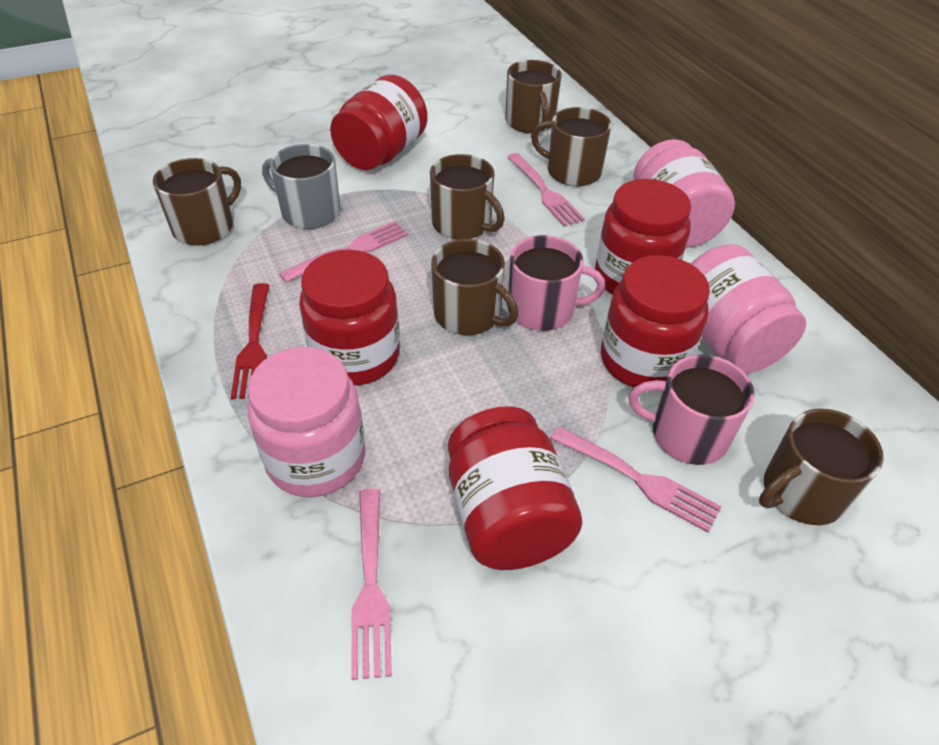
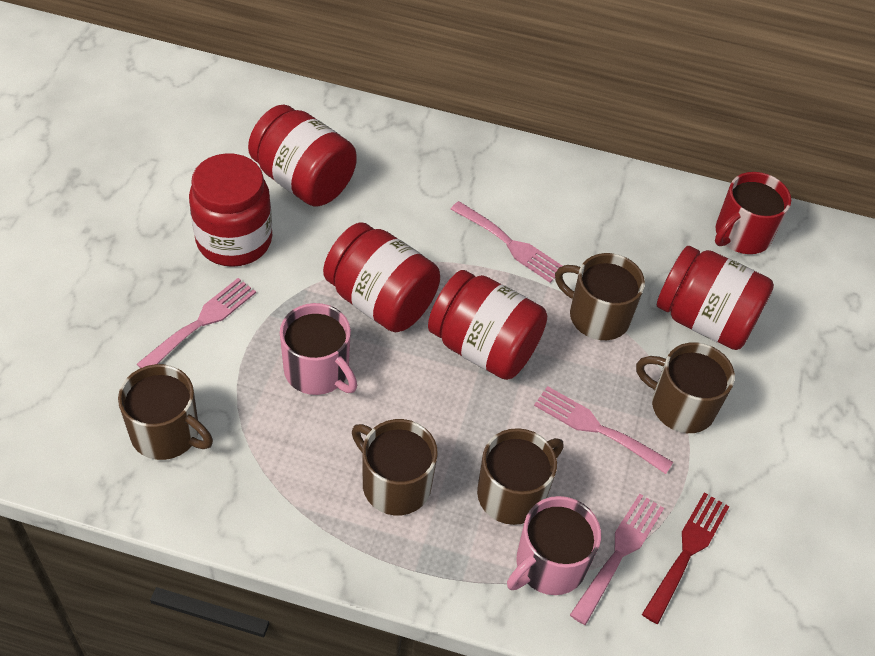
brown mug: [153,158,241,246] [430,154,505,240] [431,239,519,335] [505,60,562,133] [531,107,612,187] [759,408,884,525] = 6 -> [118,364,213,460] [352,419,438,515] [477,428,564,525] [555,253,645,340] [636,342,735,433] = 5
grey mug: [262,144,340,229] = 1 -> none = 0
pink jar: [248,347,366,497] [633,139,735,248] [691,244,807,373] = 3 -> none = 0
red mug: none = 0 -> [715,172,791,254] = 1

